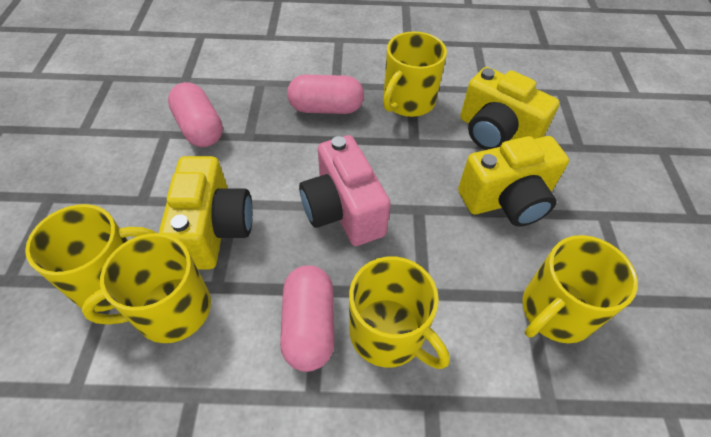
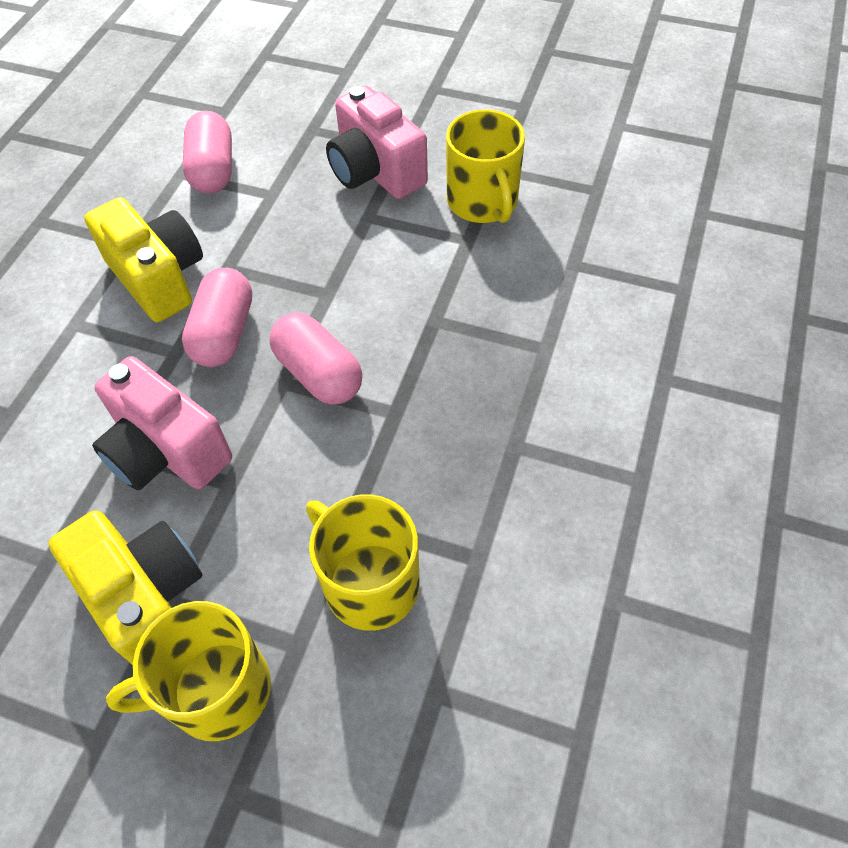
pink camera: [299,135,391,246] = 1 -> [92,356,232,490] [326,85,428,199] = 2
yellow camera: [159,156,253,270] [458,136,569,227] [460,67,560,150] = 3 -> [48,510,203,665] [84,197,203,322] = 2
yellow mug: [25,204,156,312] [82,233,211,343] [349,257,450,369] [383,31,447,117] [522,235,638,343] = 5 -> [106,601,271,741] [306,494,420,631] [446,109,525,223] = 3

